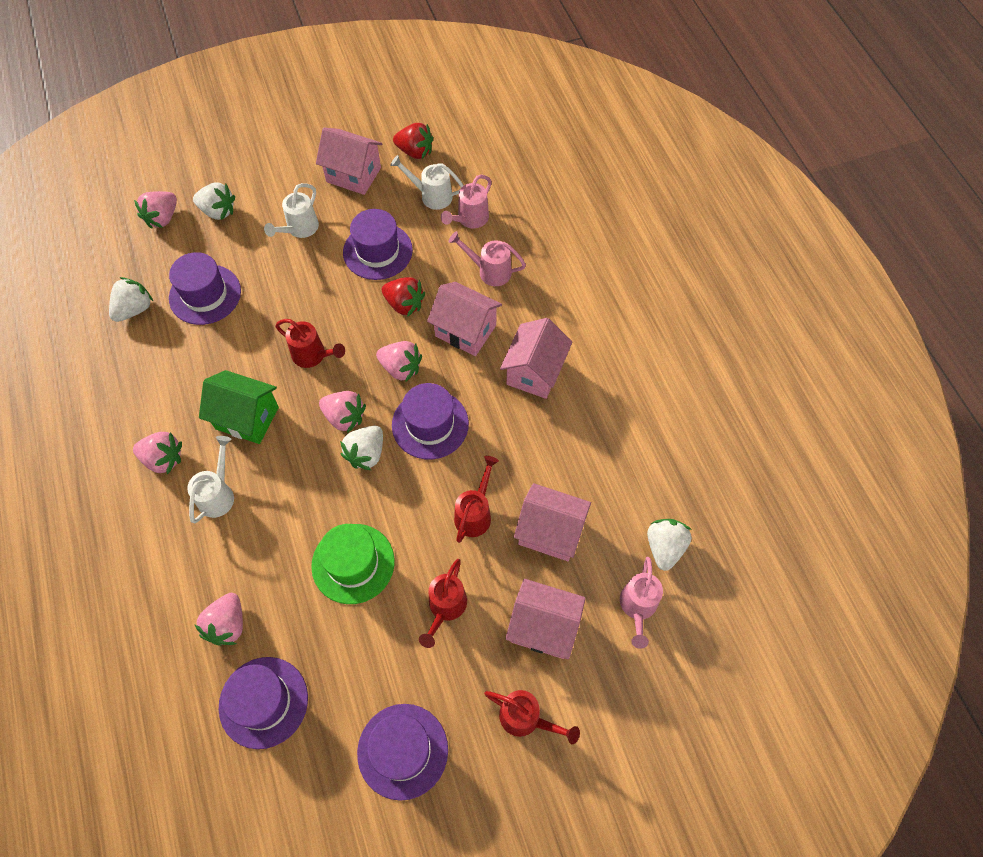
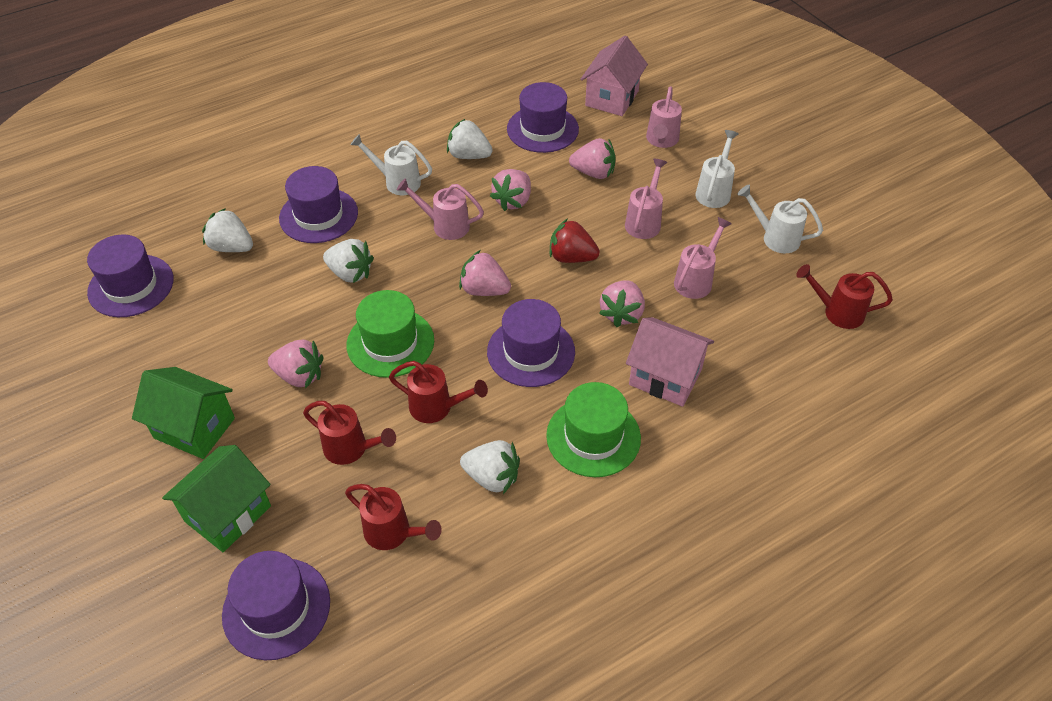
green hat: [311,524,395,604] = 1 -> [346,290,434,378] [546,382,641,477] = 2
green house: [199,370,279,444] = 1 -> [132,367,235,459] [162,445,271,552] = 2
pink house: [316,127,383,195] [427,282,502,356] [500,318,572,399] [506,579,586,659] [514,483,591,561] = 5 -> [580,36,648,116] [626,317,714,407] = 2
pink watering can: [441,175,492,229] [448,231,526,286] [620,557,663,649] = 3 -> [396,178,484,240] [625,159,667,239] [646,86,682,148] [674,217,732,299] = 4
red strawberry: [382,277,425,317] [393,123,433,159] = 2 -> [550,218,600,263] = 1

